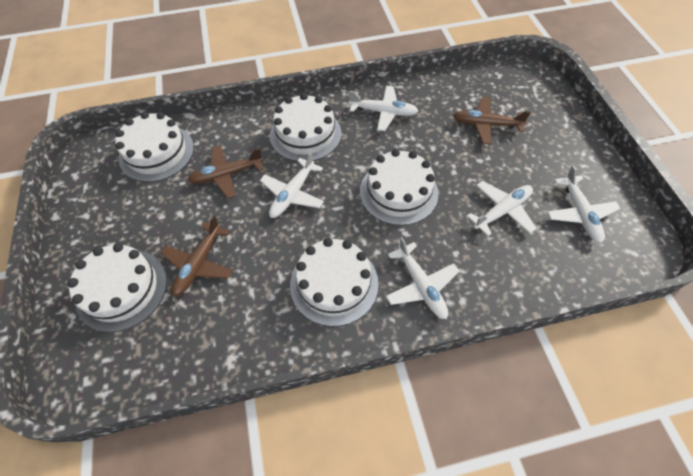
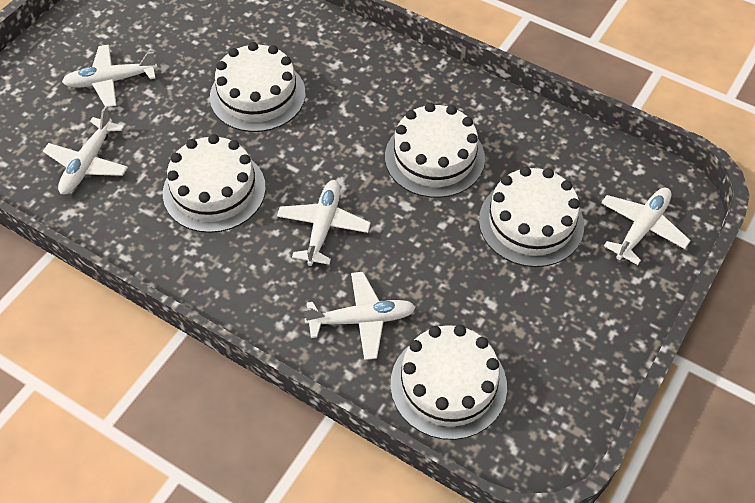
brown plane: [161,215,232,297] [188,145,264,199] [453,97,531,144] = 3 -> none = 0

